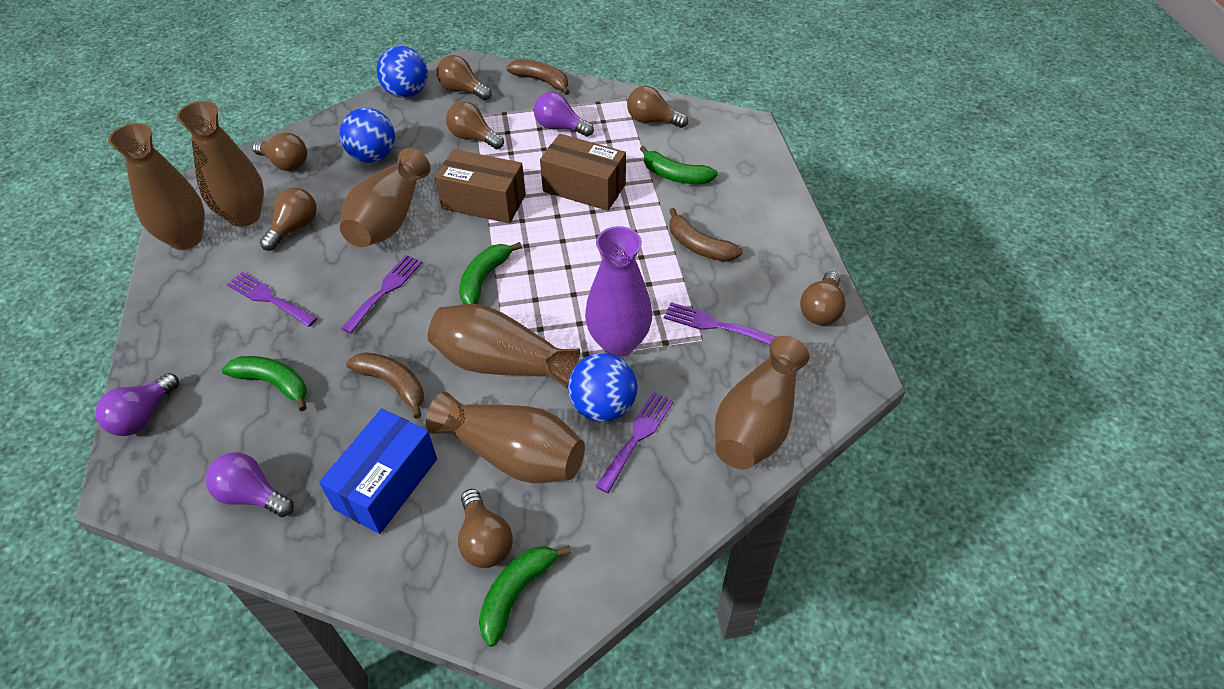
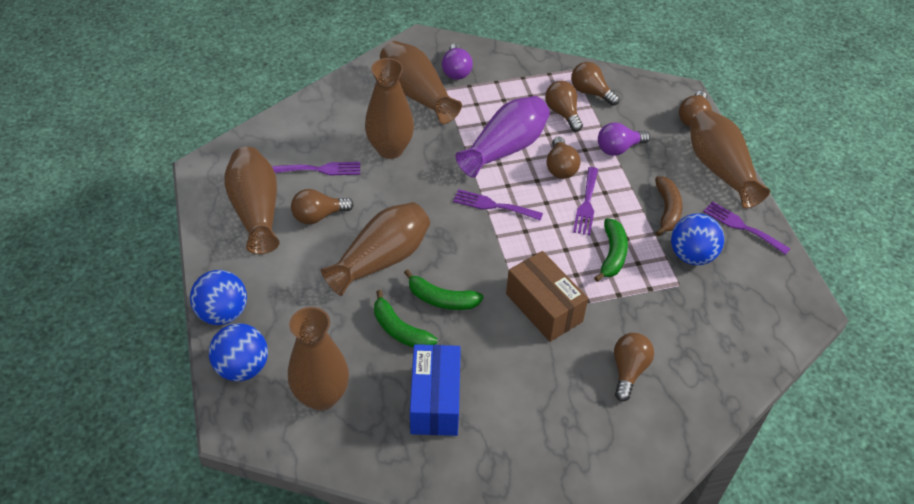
brown banana: [346,352,424,419] [507,59,570,95] [669,208,743,262] = 3 -> [655,176,683,237] = 1
brown box: [435,149,526,223] [540,134,626,211] = 2 -> [506,251,588,342] = 1
brown light bulb: [252,132,307,171] [260,188,317,251] [437,55,491,100] [446,101,504,149] [458,489,513,568] [627,86,688,128] [800,271,846,325] = 7 -> [291,189,354,224] [545,81,583,132] [546,136,580,179] [571,62,619,106] [614,333,654,401] [679,91,712,127] = 6
green banana: [222,356,307,411] [459,242,522,304] [479,546,571,647] [640,146,718,184] = 4 -> [374,290,437,348] [404,269,484,310] [594,218,628,282] = 3
purple light bulb: [96,373,179,436] [206,452,294,517] [534,92,594,137] = 3 -> [442,44,473,80] [598,122,650,156] = 2

